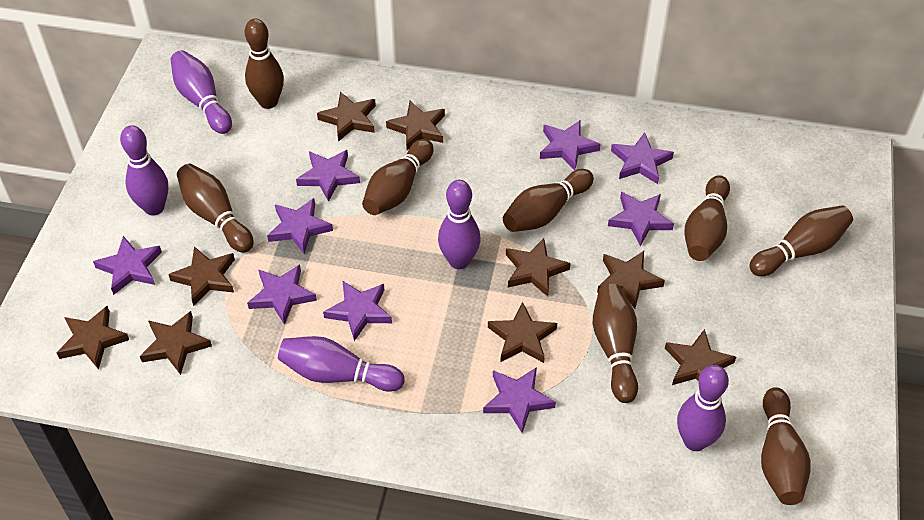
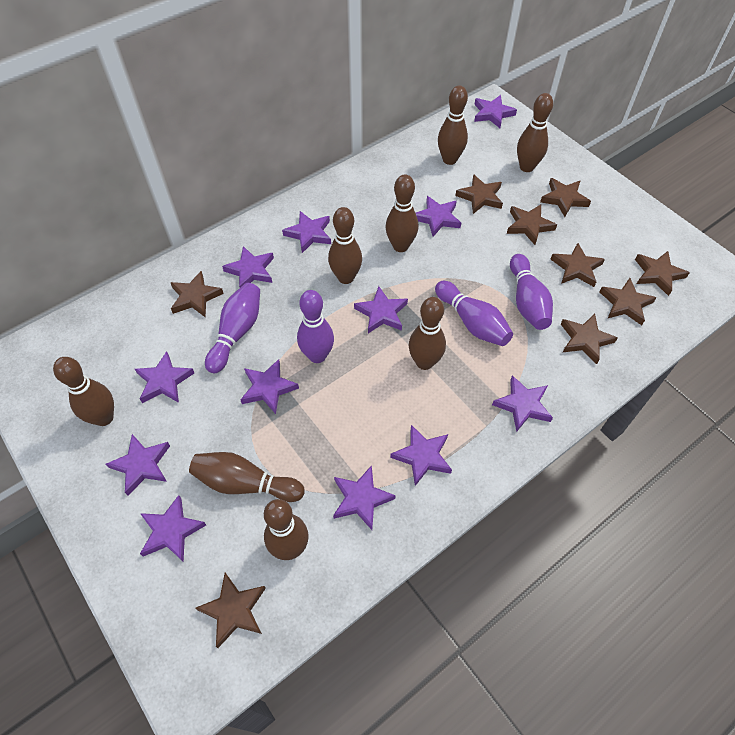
purple bowling pin: [120,125,168,216] [171,50,232,134] [278,336,405,392] [438,180,481,269] [677,365,729,451] = 5 -> [205,283,260,373] [297,290,334,363] [435,281,513,346] [510,254,553,330] = 4
purple star: [93,236,162,295] [247,265,317,325] [267,198,333,254] [296,150,360,202] [323,280,392,341] [483,367,556,433] [540,120,601,171] [608,192,674,246] [611,132,674,184] = 9 -> [106,434,170,496] [135,351,194,403] [140,495,206,562] [222,246,274,287] [240,359,299,414] [282,211,331,253] [333,465,396,530] [354,286,408,333] [390,425,452,486] [416,196,461,236] [474,95,517,128] [492,375,553,432] = 12

